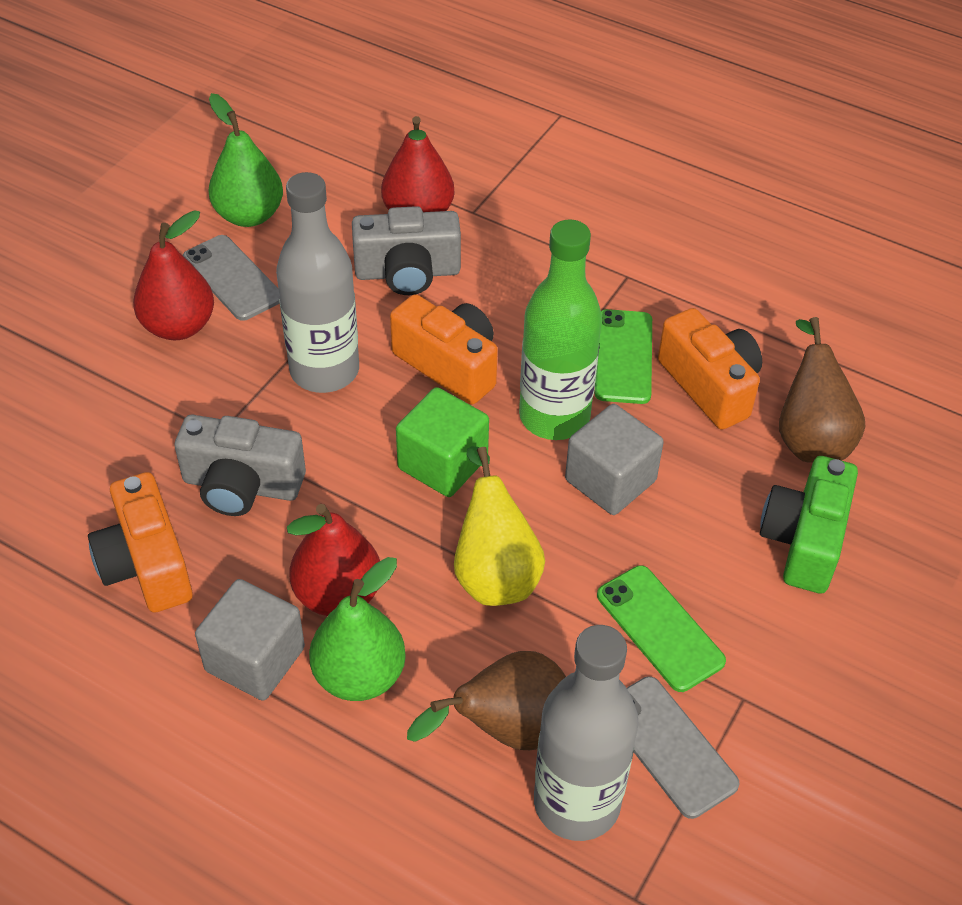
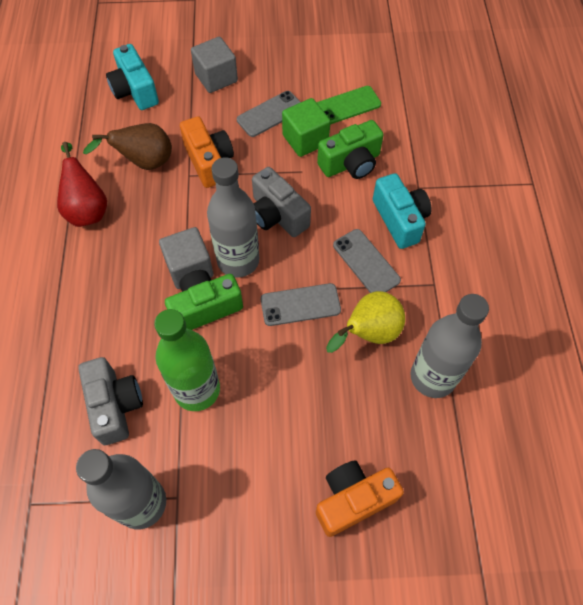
brown pear: [407,651,566,750] [779,317,866,462] = 2 -> [83,123,172,170] = 1
green camera: [760,456,858,593] = 1 -> [165,270,243,330] [317,120,384,179] = 2
green pear: [208,93,283,227] [309,557,406,701] = 2 -> none = 0
green phone: [594,309,652,404] [597,565,726,692] = 2 -> [317,86,381,125] = 1
grey bottle: [276,172,359,393] [534,625,638,841] = 2 -> [76,449,166,529] [207,157,259,278] [410,294,489,398] = 3
grey phone: [183,235,280,321] [627,676,740,819] = 2 -> [237,91,301,137] [261,283,341,326] [333,229,401,293] = 3
orange camera: [88,472,193,613] [390,294,498,405] [658,308,762,430] = 3 -> [180,116,234,188] [316,460,404,537] = 2
red pear: [133,210,214,340] [287,504,380,616] [381,116,454,212] = 3 -> [57,142,107,227] = 1
turquoise camera: none = 0 -> [106,44,159,110] [373,173,432,249] = 2

